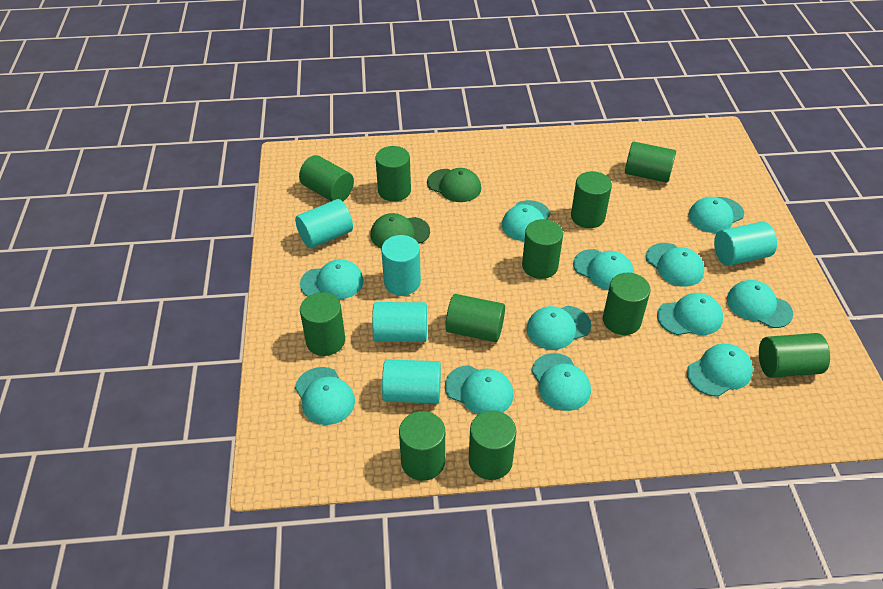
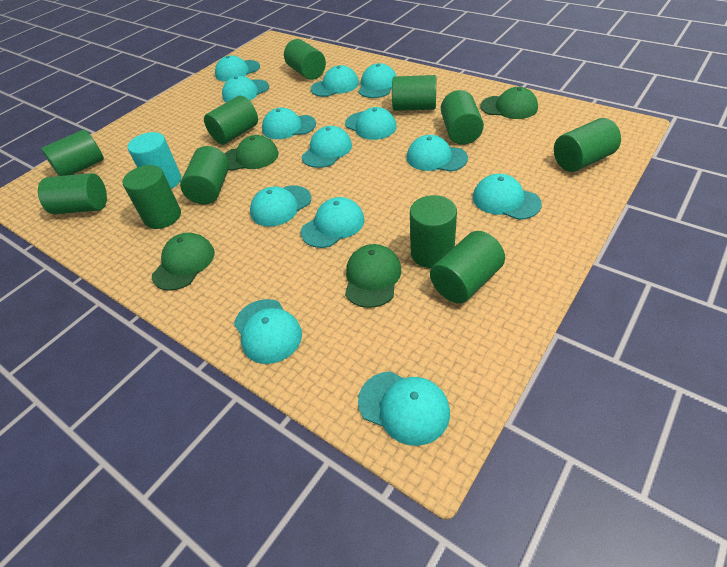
green cap: [371,213,430,248] [427,168,481,202] = 2 -> [152,233,215,291] [225,135,279,171] [345,244,401,308] [481,87,538,119] = 4
turquoise cap: [295,367,355,425] [300,259,364,299] [445,365,514,415] [502,200,551,241] [527,306,591,350] [531,353,591,411] [573,249,634,290] [646,243,704,287] [657,293,723,335] [687,344,753,397] [688,197,744,233] [727,280,793,328] = 12 -> [215,55,260,82] [222,76,269,102] [234,299,302,364] [250,185,311,227] [262,108,316,139] [301,197,365,248] [302,126,352,168] [311,65,359,97] [345,107,397,140] [358,63,396,98] [358,371,450,446] [407,135,468,172] [473,174,542,220] = 13
turquoise cylinder: [295,199,353,249] [372,302,427,342] [381,235,421,296] [382,359,441,403] [714,221,777,266] = 5 -> [128,132,181,189] = 1

